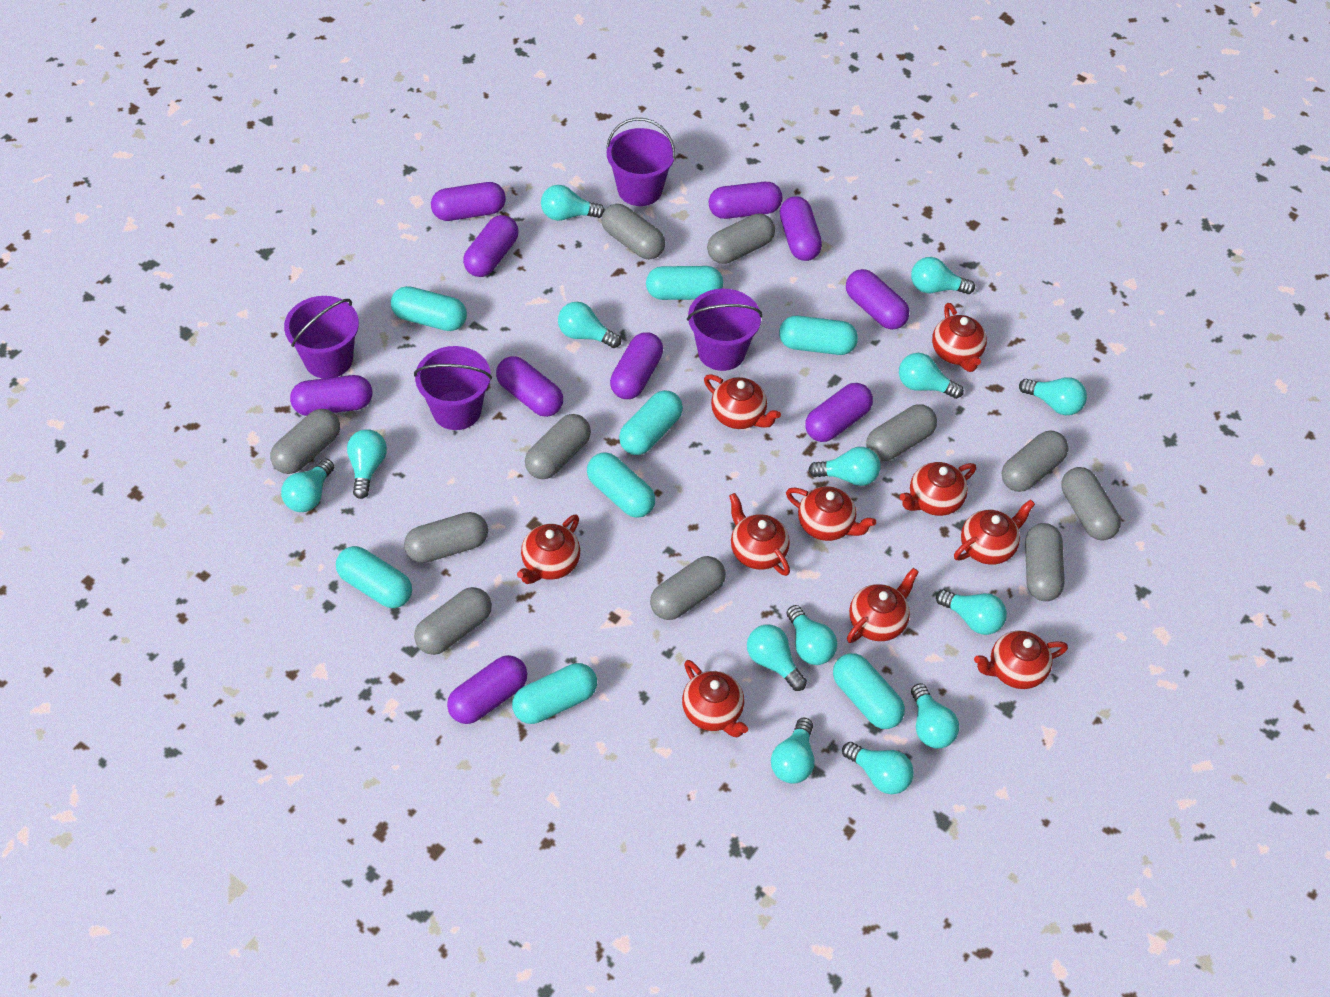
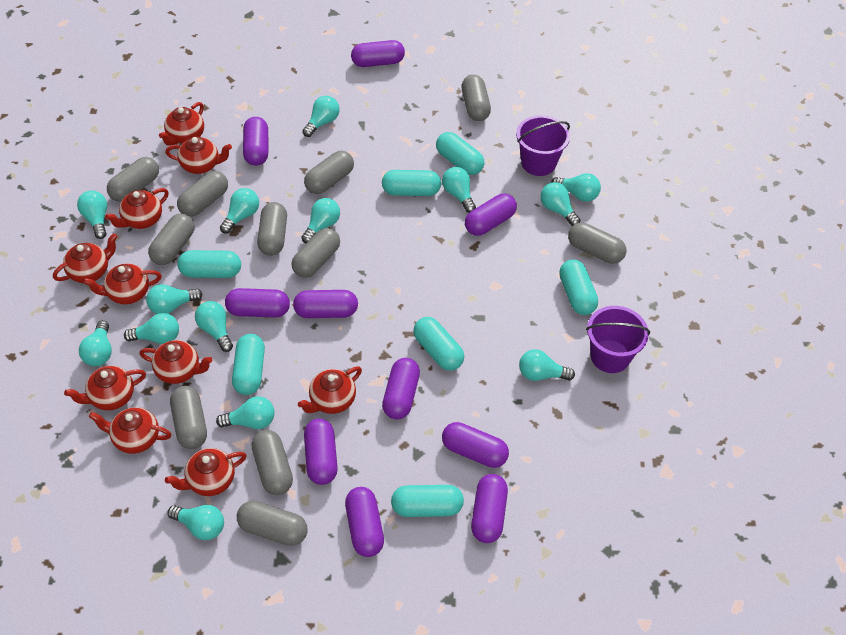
purple bucket: [284,296,359,379] [414,346,492,430] [606,118,676,206] [687,289,762,371] = 4 -> [516,115,570,176] [586,306,650,373] = 2
turquoise capsule: [336,546,412,608] [391,286,467,331] [512,663,597,724] [587,452,655,518] [619,390,683,455] [646,266,723,300] [779,316,858,355] [833,653,905,729] = 8 -> [177,250,241,278] [232,334,265,395] [382,170,441,196] [391,485,464,517] [413,317,464,371] [436,132,484,175] [559,259,598,315] = 7

